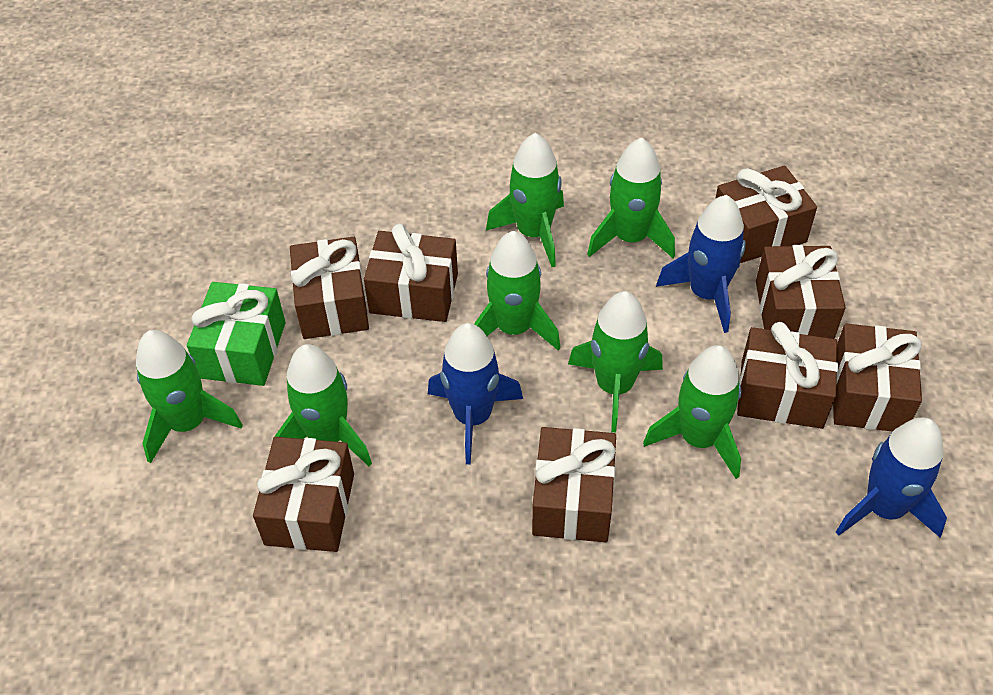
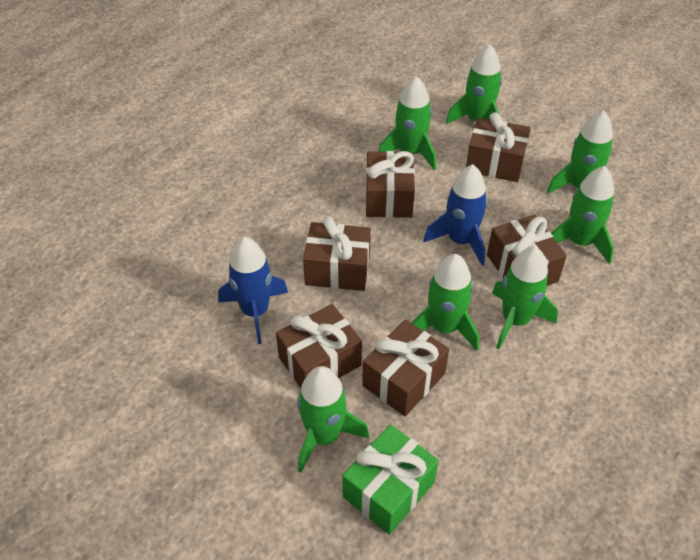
blue rocket: [428,323,523,464] [656,195,746,333] [836,417,947,538] = 3 -> [218,237,288,344] [423,164,488,265] = 2
brown gift: [253,437,354,552] [290,237,369,339] [364,223,458,322] [532,427,616,542] [715,166,817,263] [737,322,838,429] [756,245,846,339] [833,324,922,432] = 8 -> [276,304,362,388] [303,216,371,291] [362,320,449,416] [366,151,415,218] [466,112,531,182] [487,215,567,286] = 6

